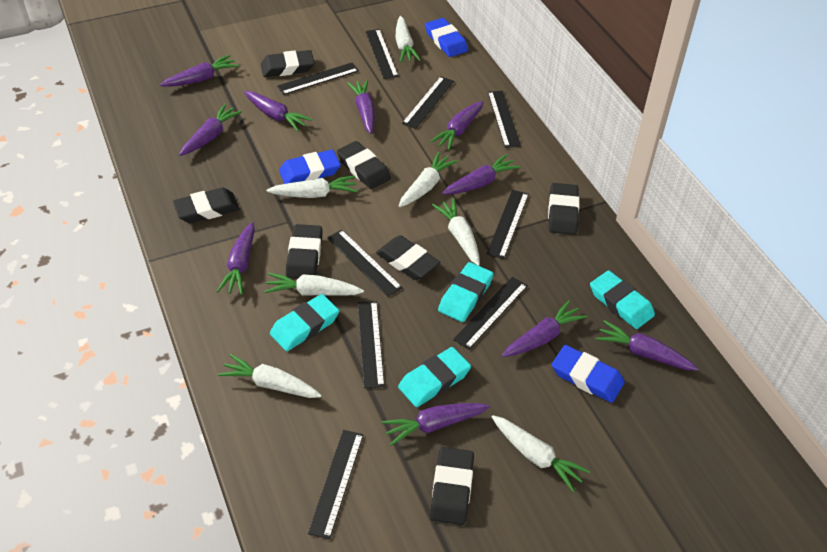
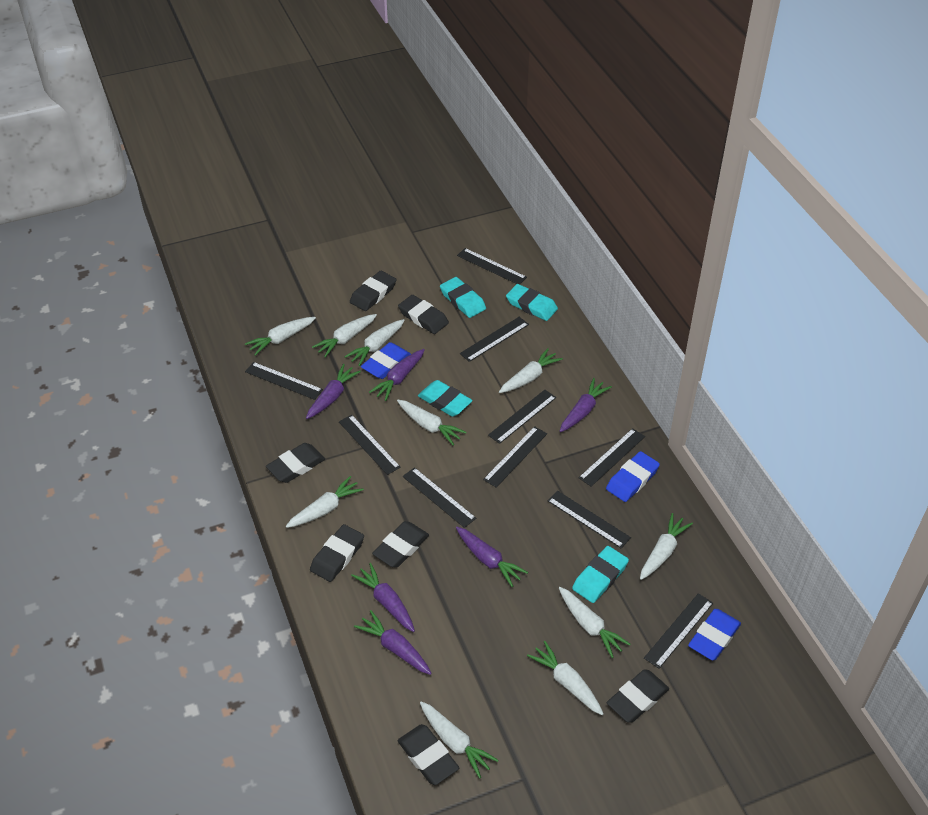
black ruler: [277,63,359,95] [308,430,363,539] [327,230,403,297] [358,301,385,388] [366,29,398,79] [402,76,454,129] [453,277,528,349] [487,190,529,259] [488,91,521,148] = 9 -> [245,362,323,400] [339,415,401,475] [403,467,476,528] [457,248,527,284] [460,317,529,362] [483,426,547,488] [488,390,556,444] [547,491,631,548] [579,428,645,487] [644,593,713,669] = 10
purple carrot: [160,55,239,87] [179,104,242,156] [216,222,255,295] [244,91,312,131] [347,80,375,134] [381,403,490,446] [430,101,484,150] [442,154,520,195] [502,300,587,357] [595,320,698,371] = 10 -> [306,364,361,419] [351,563,415,632] [354,610,432,675] [369,349,425,401] [456,527,528,587] [560,378,612,432] = 6
white carrot: [218,354,322,398] [264,273,364,296] [266,175,358,198] [395,16,421,62] [398,152,458,207] [432,198,480,266] [492,415,590,492] = 7 -> [245,317,316,356] [286,476,364,528] [312,314,377,358] [344,319,405,366] [397,400,466,445] [420,701,499,778] [499,348,563,393] [527,641,603,715] [559,587,630,658] [640,513,693,580] = 10

